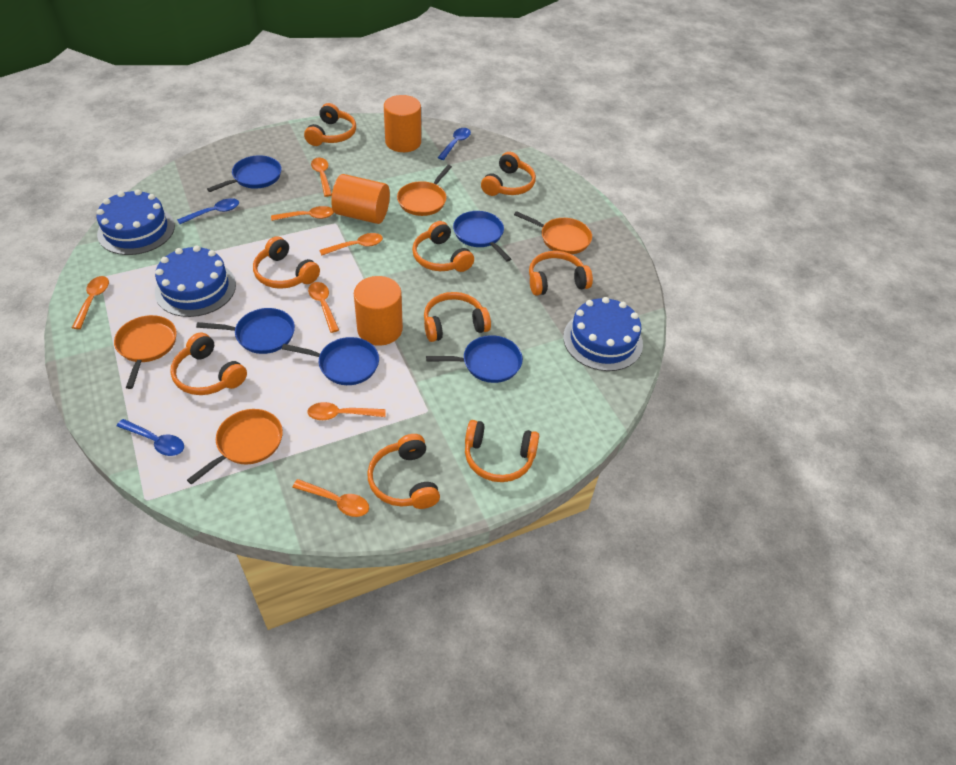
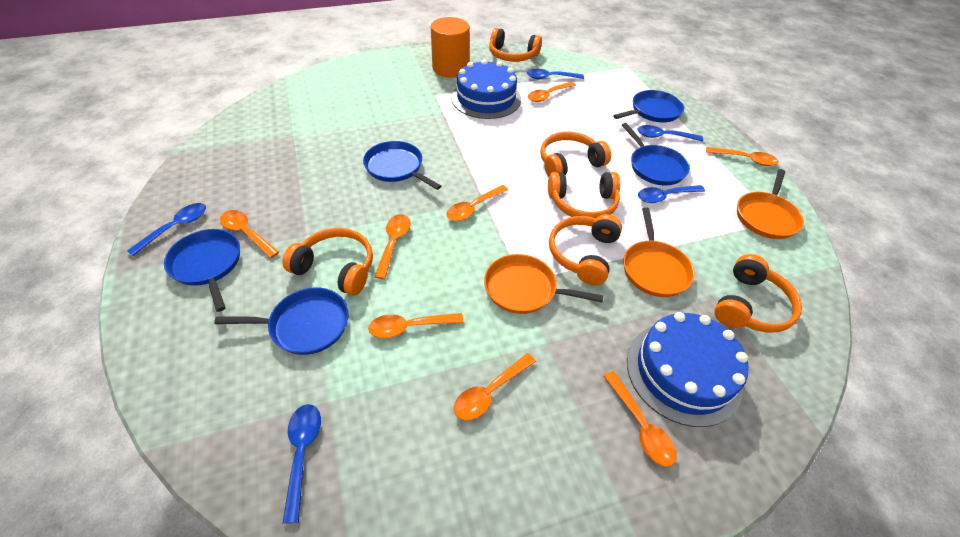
blue cake: [96,189,175,255] [155,246,236,317] [563,297,643,371] = 3 -> [451,59,521,119] [627,312,749,427] = 2
blue spoon: [117,419,184,456] [177,198,239,224] [437,128,471,160] = 3 -> [127,203,206,256] [283,404,321,523] [527,69,584,79] [637,125,703,141] [638,185,705,203] = 5
orange cylinder: [331,174,390,224] [354,276,403,346] [384,95,421,152] = 3 -> [431,17,470,78] = 1
orange headphones: [170,333,247,395] [253,236,320,289] [304,103,356,146] [367,434,440,509] [412,221,474,272] [424,292,491,342] [465,420,539,482] [481,152,536,196] [529,251,593,296] = 9 -> [282,228,373,296] [489,28,542,62] [540,132,611,177] [548,172,620,218] [549,214,622,285] [715,254,802,333] = 6
orange pan: [114,315,177,389] [187,409,283,484] [397,165,452,216] [514,211,592,254] = 4 -> [484,254,604,314] [623,207,695,297] [737,169,804,239] = 3
orange spoon: [72,276,109,329] [271,206,334,221] [292,479,369,517] [307,402,386,420] [308,282,339,333] [311,158,332,197] [319,233,383,256] = 7 -> [220,210,279,258] [368,313,464,338] [374,214,411,279] [446,185,508,221] [454,353,536,421] [528,82,576,102] [603,371,677,467] [706,147,779,166] = 8

